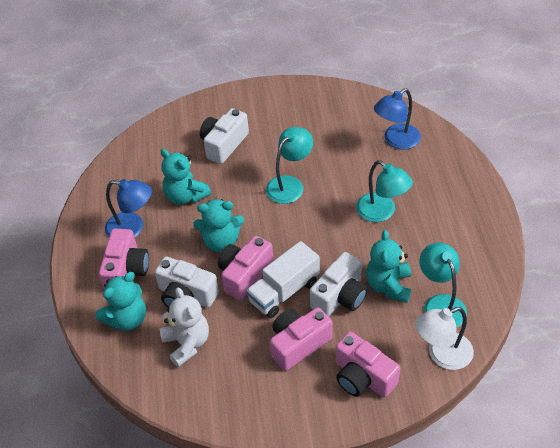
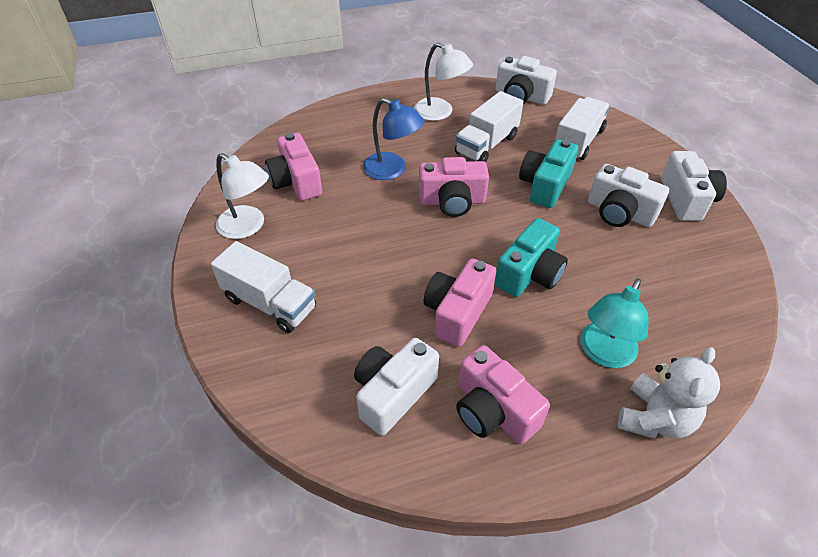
blue lamp: [105,179,152,238] [374,88,421,150] = 2 -> [363,98,424,180] = 1
turquoise camera: none = 0 -> [494,218,568,297] [519,139,578,208] = 2
turquoise lamp: [266,127,313,204] [356,160,413,222] [419,243,467,328] = 3 -> [580,278,649,368] = 1
turquoise teddy bear: [95,272,146,331] [161,149,211,205] [193,199,244,252] [366,230,411,303] = 4 -> none = 0
white camera: [155,257,219,308] [200,108,249,164] [310,252,367,316] = 3 -> [354,338,439,436] [496,56,557,105] [588,164,669,227] [661,151,727,221] = 4
white lamp: [415,307,474,370] = 1 -> [216,153,269,239] [414,43,473,121] = 2
white truck: [246,241,320,318] = 1 -> [211,241,316,333] [455,91,523,162] [555,97,610,160] = 3

